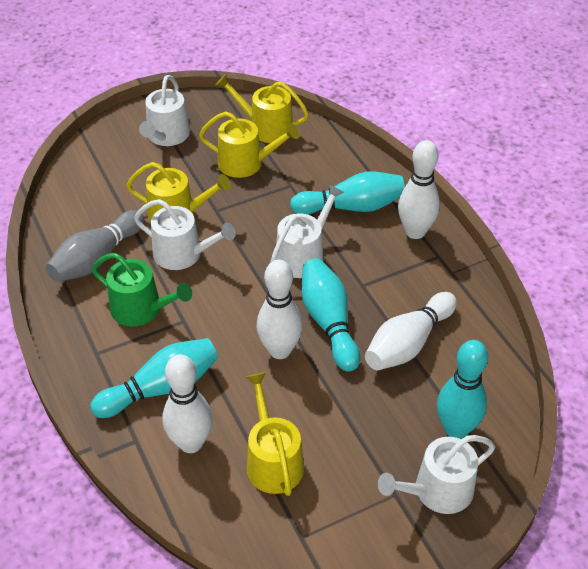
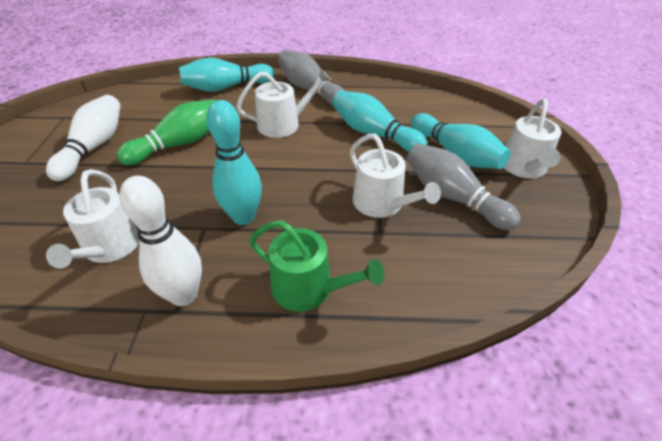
green bowling pin: none = 0 -> [117,99,216,165] = 1
grey bowling pin: [46,210,145,282] = 1 -> [278,50,344,106] [407,144,521,230] = 2
white bowling pin: [163,354,213,453] [256,260,303,359] [365,292,457,370] [398,140,440,239] = 4 -> [46,95,121,181] [119,176,202,306] = 2
yellow watering can: [126,162,231,222] [199,111,299,178] [216,74,309,143] [246,372,304,496] = 4 -> none = 0

